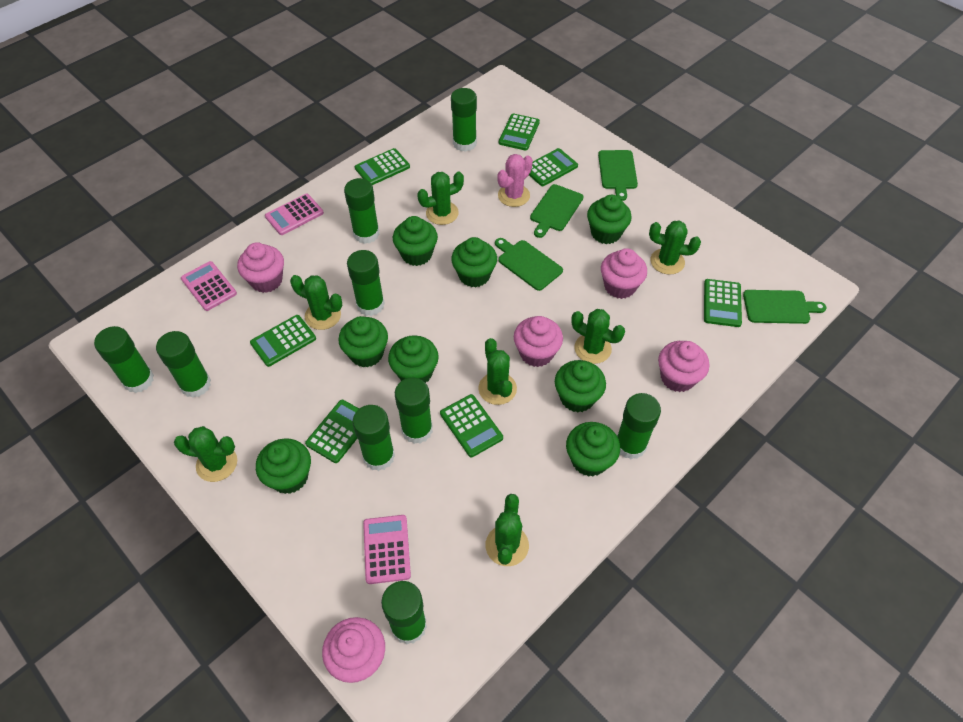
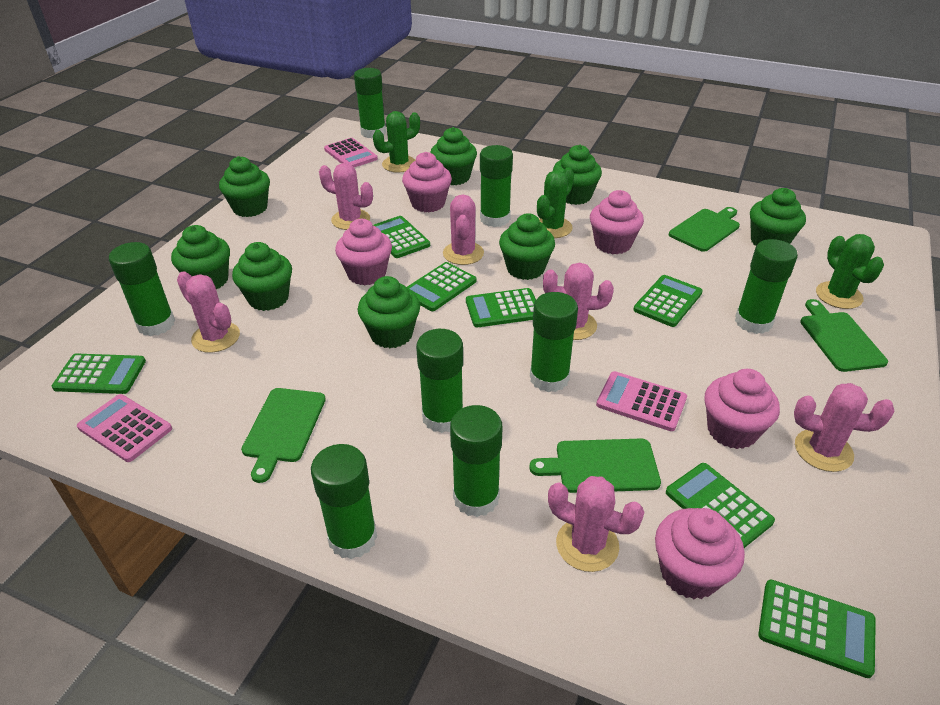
green cactus: [174,426,237,482] [290,275,342,330] [417,171,464,225] [478,338,517,405] [486,494,529,566] [571,309,625,364] [649,221,701,275] = 7 -> [373,111,420,173] [537,167,574,238] [816,234,884,309] = 3
green glue stick: [94,326,154,393] [156,331,211,398] [344,178,380,244] [347,250,385,316] [352,405,395,471] [381,581,427,645] [395,377,433,444] [451,88,477,152] [617,393,661,459] = 9 -> [109,242,175,336] [311,444,377,559] [354,68,386,138] [416,329,463,433] [450,405,503,517] [480,145,513,227] [530,292,578,392] [735,239,798,334] = 8
pink cactus: [497,154,533,207] = 1 -> [177,271,240,353] [319,163,373,230] [443,194,484,265] [543,263,614,340] [548,476,644,572] [794,383,895,472] = 6

